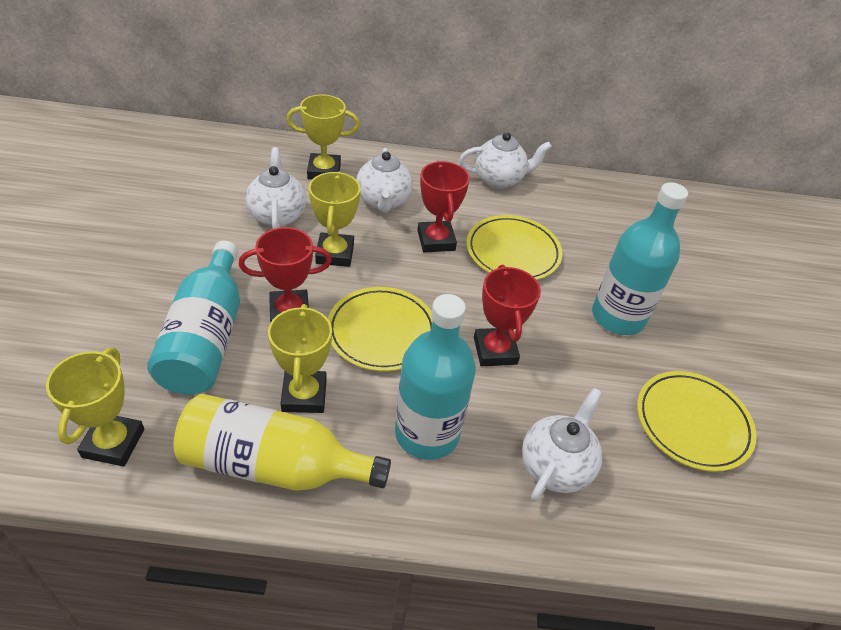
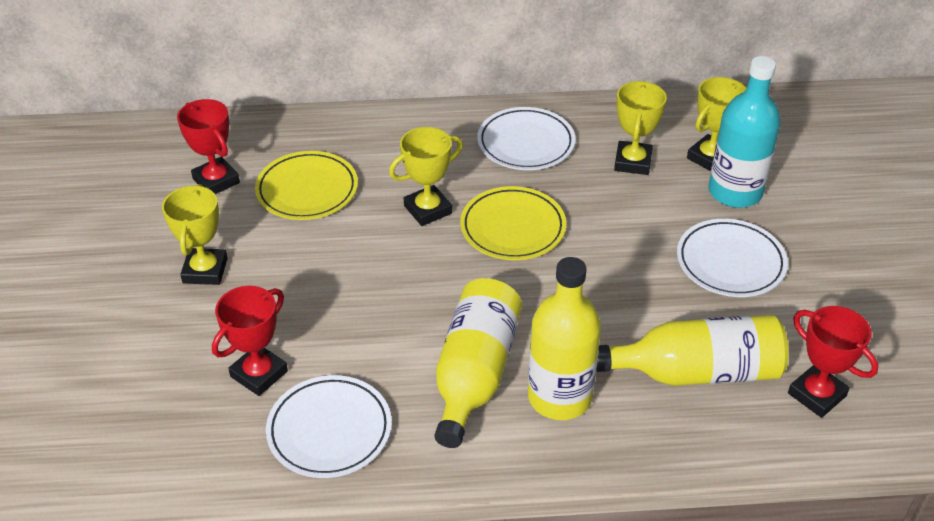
turquoise bottle: [147,241,240,395] [395,294,476,460] [592,182,688,335] = 3 -> [708,56,781,208] = 1
white plate: none = 0 -> [266,375,392,478] [477,107,575,170] [677,219,788,297] = 3
white teapot: [246,147,306,229] [356,148,413,213] [459,132,552,189] [522,388,602,502] = 4 -> none = 0
yellow bottle: [173,394,391,491] = 1 -> [435,278,522,448] [528,257,601,420] [596,314,788,386] = 3
yellow plate: [328,287,433,371] [466,215,563,280] [637,371,757,472] = 3 -> [255,151,358,220] [460,186,566,260] = 2

